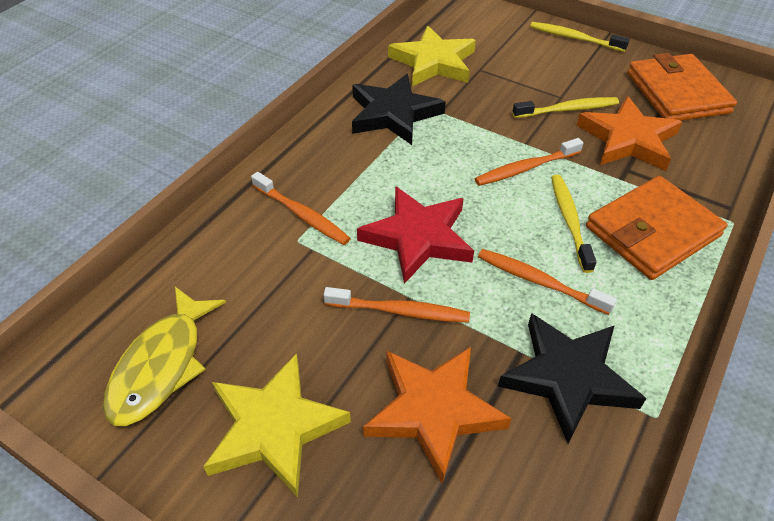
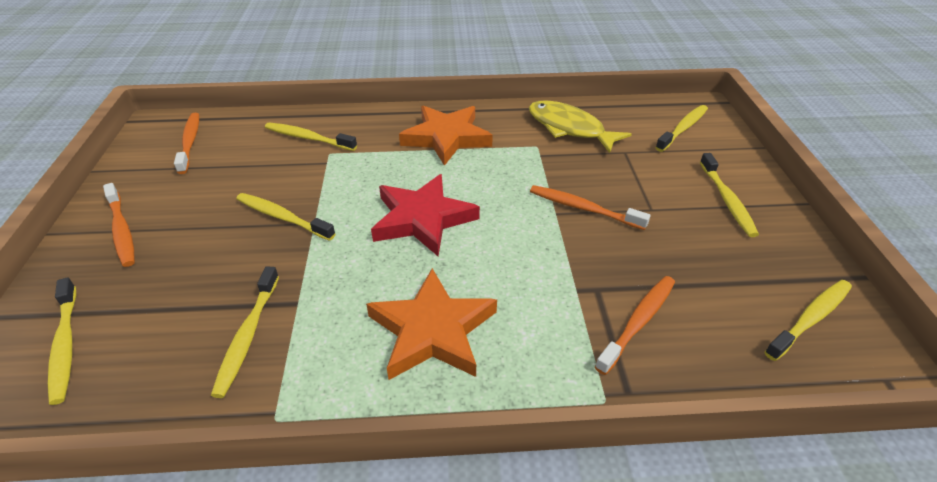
black star: [352,74,446,145] [498,313,647,444] = 2 -> none = 0
orange wallet: [586,176,728,280] [627,53,737,121] = 2 -> none = 0
yellow star: [203,353,351,498] [388,26,476,86] = 2 -> none = 0
yellow toothbrush: [512,97,619,118] [530,22,630,52] [551,175,597,273] = 3 -> [48,277,76,405] [211,266,279,398] [236,193,335,241] [265,123,357,151] [655,105,708,152] [700,153,759,237] [765,280,852,361] = 7

